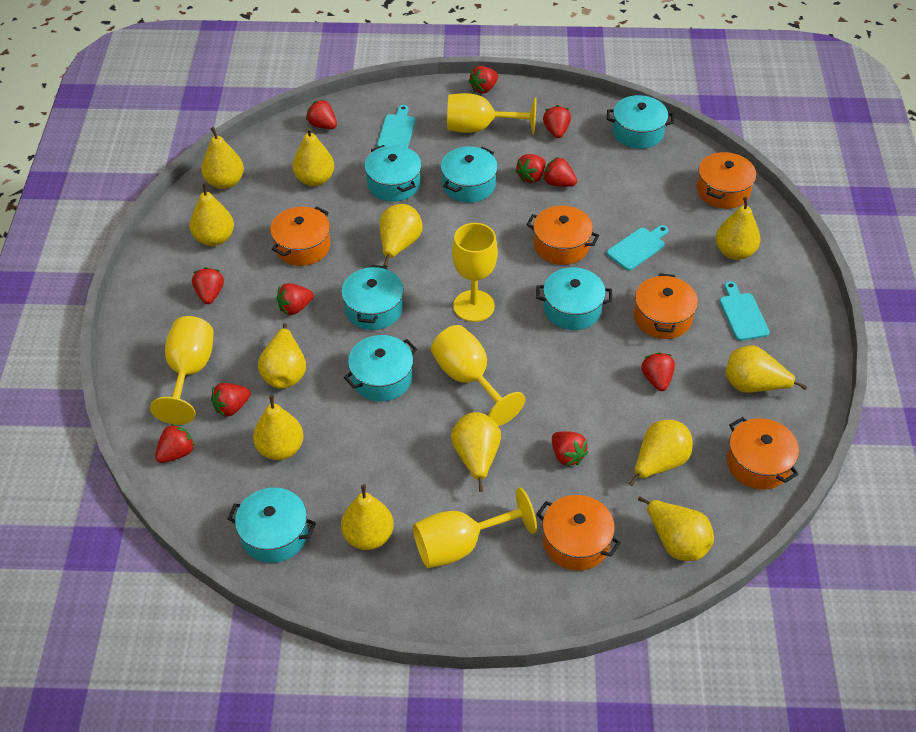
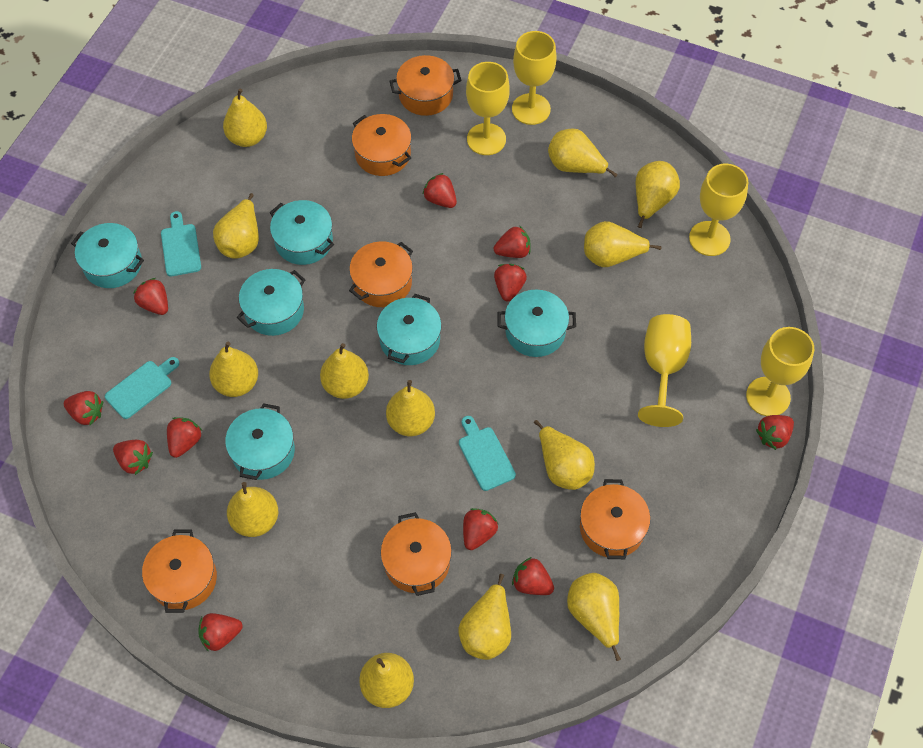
turquoise pot: [228,488,316,563] [341,265,404,330] [344,335,417,401] [364,145,421,202] [440,146,498,203] [536,267,612,330] [607,95,674,149] = 7 -> [71,223,144,288] [225,403,295,480] [237,269,305,336] [270,200,334,265] [377,294,442,365] [497,290,576,357] = 6
yellow pear: [190,183,234,246] [201,127,244,189] [253,395,304,460] [258,323,306,389] [292,127,334,186] [341,484,394,550] [380,204,423,266] [451,412,501,492] [629,420,693,486] [638,496,714,561] [716,197,761,260] [725,345,807,393] = 12 -> [209,342,258,397] [213,193,259,259] [223,89,267,147] [227,482,278,537] [320,343,369,399] [359,653,414,708] [386,380,435,436] [458,574,511,660] [534,420,595,490] [548,129,618,177] [567,573,621,661] [584,221,661,267] [636,161,680,228] = 13

